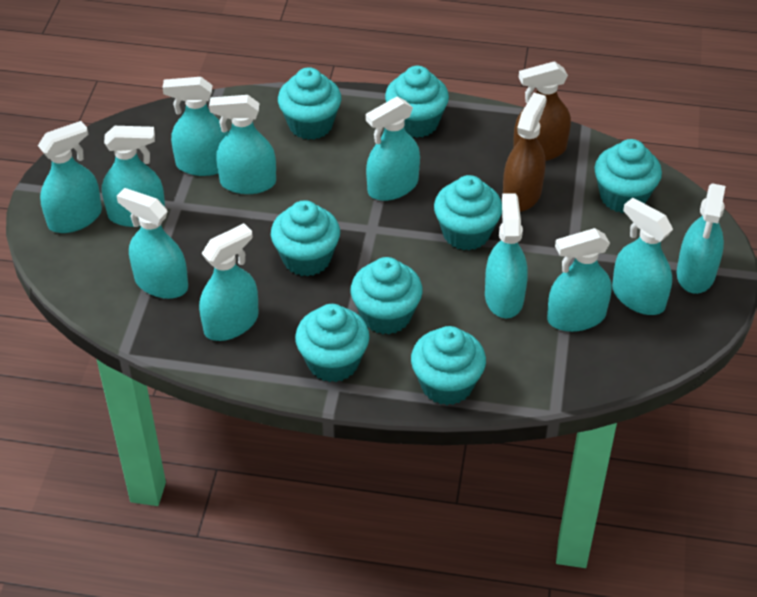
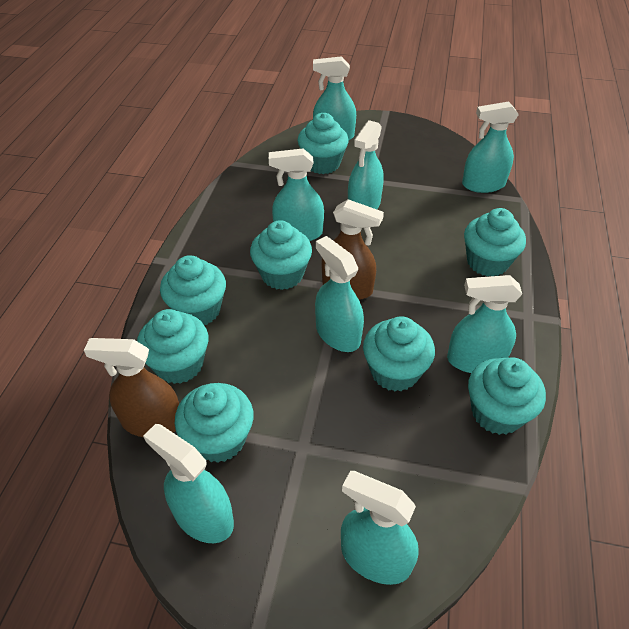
turquoise spray bottle: [38,121,102,233] [102,126,165,227] [117,188,188,299] [162,77,228,176] [199,223,259,341] [209,95,276,194] [366,97,420,201] [485,193,528,318] [547,228,612,332] [612,198,673,315] [677,183,725,294] = 11 -> [143,424,234,543] [269,148,324,241] [313,56,356,140] [315,236,364,352] [341,471,419,585] [348,120,383,209] [447,275,522,373] [462,101,519,193] = 8

